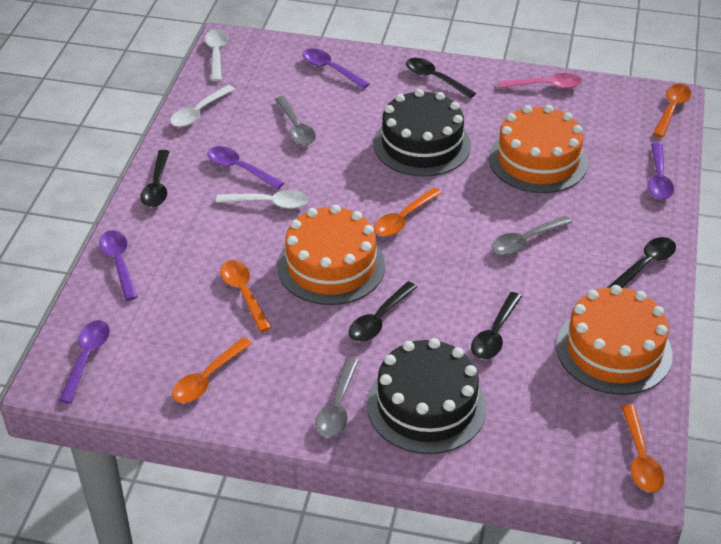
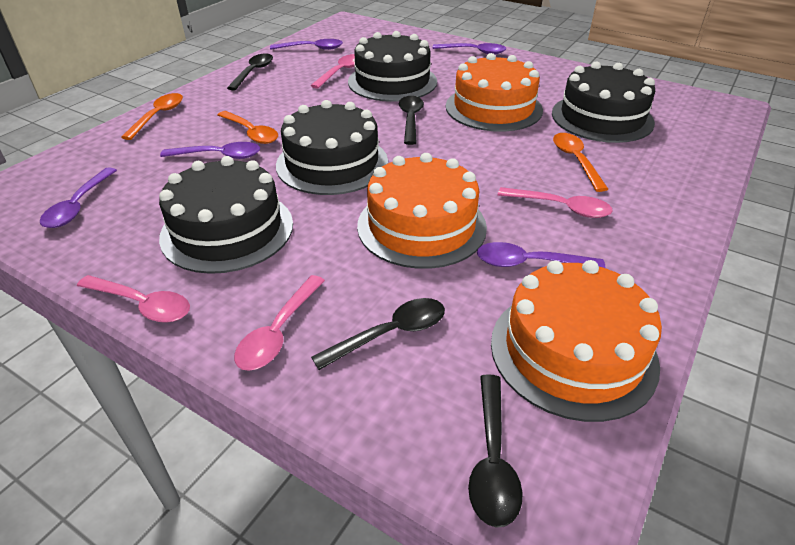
black cake: [367,338,487,454] [373,89,471,177] = 2 -> [159,156,293,274] [276,100,388,195] [348,31,437,102] [552,61,655,143] = 4
black spoon: [140,150,170,207] [349,281,417,342] [406,58,476,98] [471,292,522,360] [607,237,676,288] = 5 -> [227,53,273,91] [311,298,445,370] [399,96,424,145] [468,374,523,528] = 4
grey spoon: [275,96,316,145] [315,358,359,438] [492,216,572,255] = 3 -> none = 0
orange spoon: [172,337,252,403] [220,260,272,332] [374,188,441,236] [621,404,664,493] [653,84,691,137] = 5 -> [121,93,183,140] [217,111,278,144] [553,133,608,192] = 3
pink spoon: [498,73,582,89] = 1 -> [77,275,190,323] [234,275,325,371] [310,54,355,89] [498,187,613,218] = 4
white spoon: [170,85,235,127] [205,29,228,81] [216,190,308,209] = 3 -> none = 0

